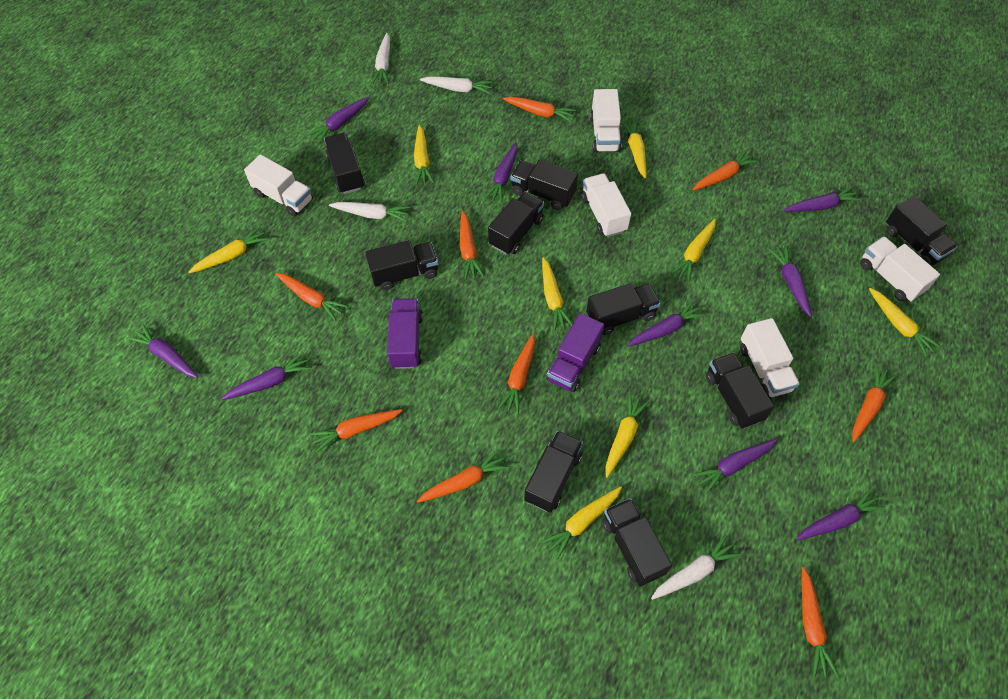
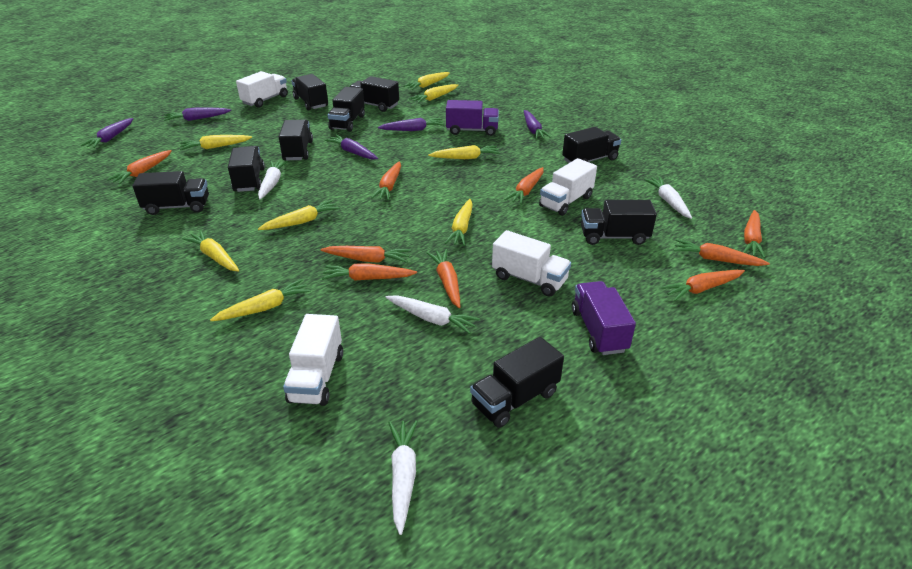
purple carrot: [127,324,198,378] [221,352,311,400] [307,97,369,144] [484,142,518,203] [627,300,706,347] [693,439,777,494] [768,245,812,317] [783,186,862,212] [796,488,886,540] = 9 -> [80,118,133,148] [164,107,231,121] [324,135,378,160] [378,118,445,131] [524,110,551,139] = 5
white truck: [244,154,313,217] [581,173,631,237] [590,89,621,152] [740,318,800,397] [860,236,940,302] = 5 -> [236,71,288,108] [283,314,343,406] [492,230,571,297] [539,158,597,216] = 4

